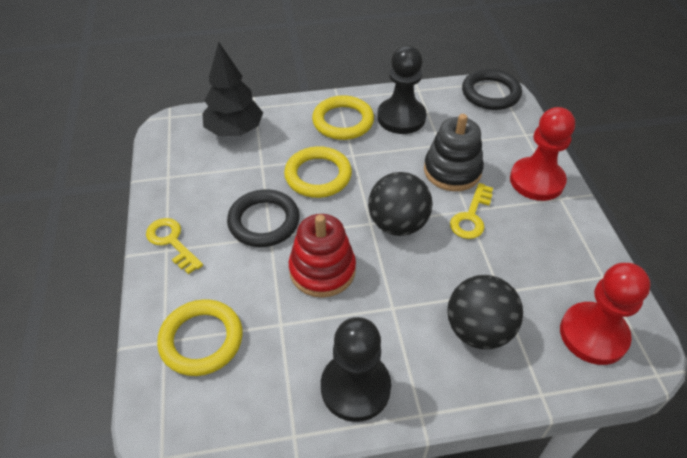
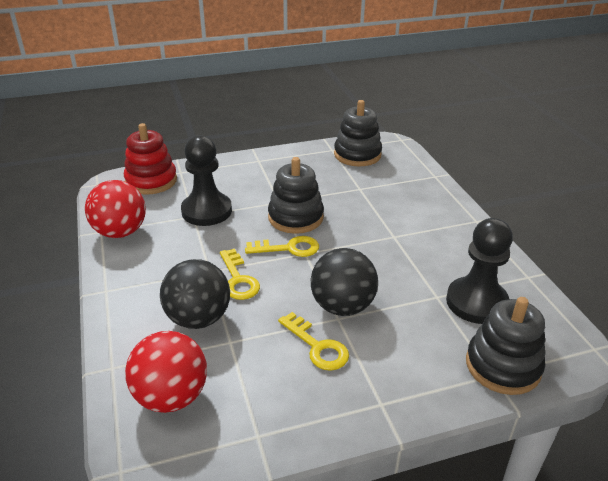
black ring: [227,190,300,247] [462,69,522,110] = 2 -> none = 0
black stacking toy: [424,114,484,191] = 1 -> [268,157,324,234] [334,100,382,166] [466,297,545,395] = 3
black tree: [202,42,263,136] = 1 -> none = 0
red ball: none = 0 -> [85,180,146,238] [125,331,207,413] = 2
red pawn: [510,107,575,201] [560,263,651,365] = 2 -> none = 0
yellow key: [146,218,203,274] [450,183,493,239] = 2 -> [220,249,260,300] [245,236,319,257] [278,312,349,371] = 3
yellow ring: [157,299,243,376] [284,146,352,198] [312,95,374,140] = 3 -> none = 0

